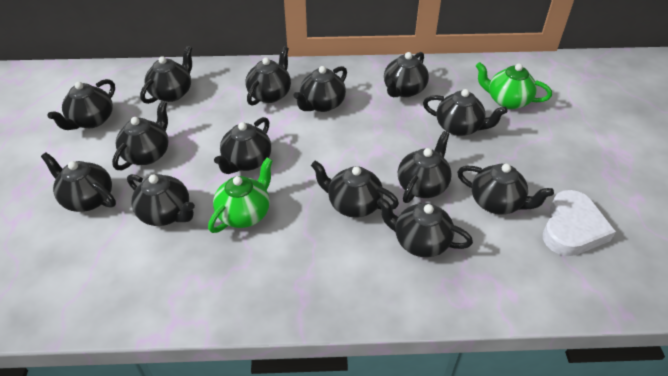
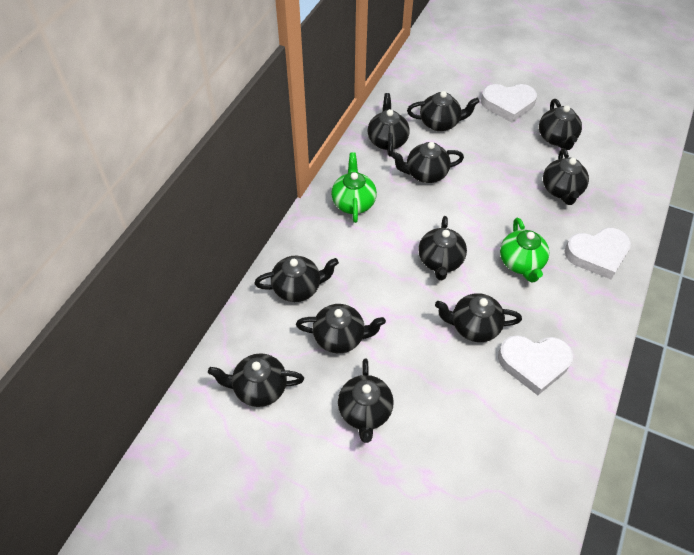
black teapot: [41,153,116,212] [47,79,115,130] [112,101,169,170] [127,174,195,226] [140,46,193,104] [214,117,271,174] [246,46,291,106] [293,66,347,112] [311,160,399,218] [377,197,473,258] [384,52,429,97] [398,131,452,203] [423,89,507,136] [457,164,554,215] = 14 -> [208,353,304,407] [254,256,339,302] [296,304,386,353] [338,359,394,443] [368,93,410,156] [391,142,464,183] [407,91,480,131] [418,216,467,280] [435,293,522,342] [539,99,582,150] [543,148,589,205] = 11
white heart: [543,190,616,256] = 1 -> [481,84,537,123] [498,335,573,395] [564,228,631,279] = 3

